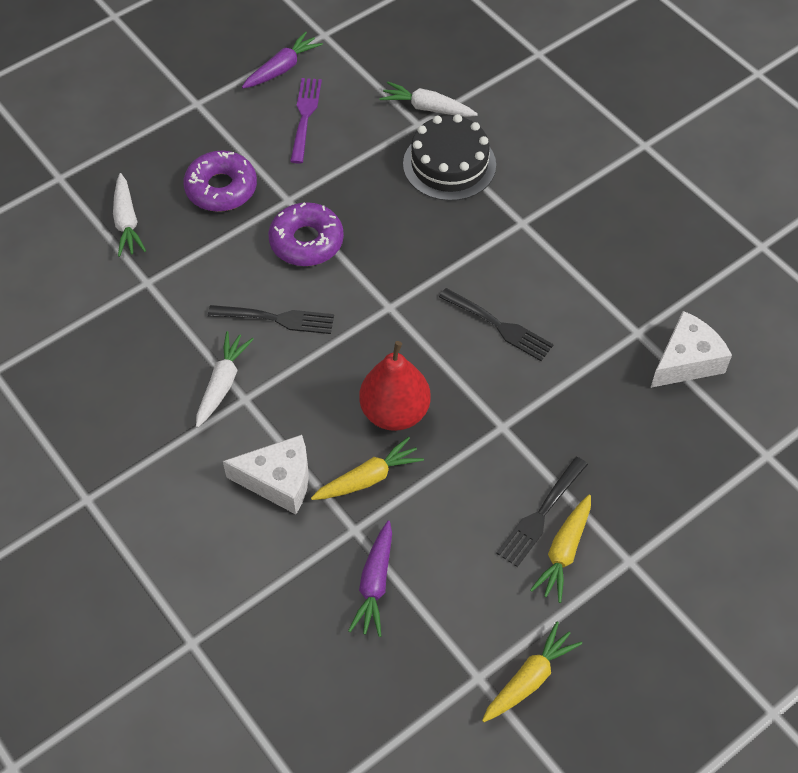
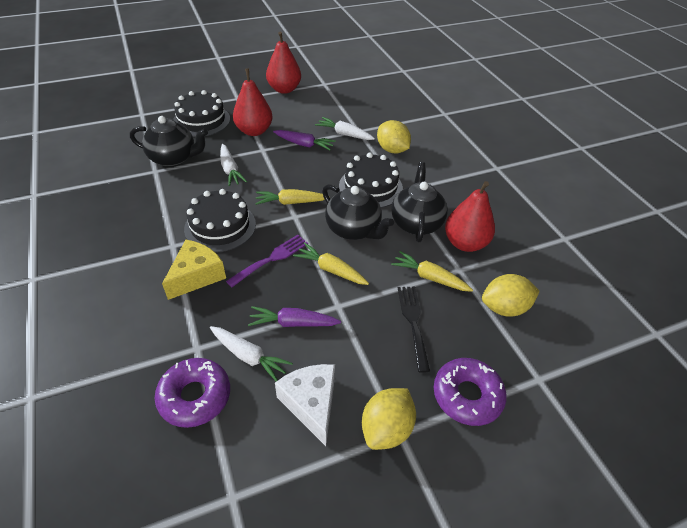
black cake: [403,114,496,201] = 1 -> [173,90,230,137] [184,189,256,252] [339,153,403,208] = 3
black fork: [208,305,334,334] [439,288,554,361] [496,457,588,567] = 3 -> [398,286,430,373] = 1
black teapot: none = 0 -> [130,116,208,167] [322,184,394,240] [391,162,448,242] = 3
red pear: [359,341,431,431] = 1 -> [233,68,273,136] [266,31,301,94] [445,181,495,252] = 3
white cheese: [223,435,309,515] [651,311,732,388] = 2 -> [275,364,335,446] = 1
yellow cheese: none = 0 -> [162,240,226,300] = 1
yellow lemon: none = 0 -> [362,388,416,450] [377,120,411,154] [482,274,540,317] = 3

